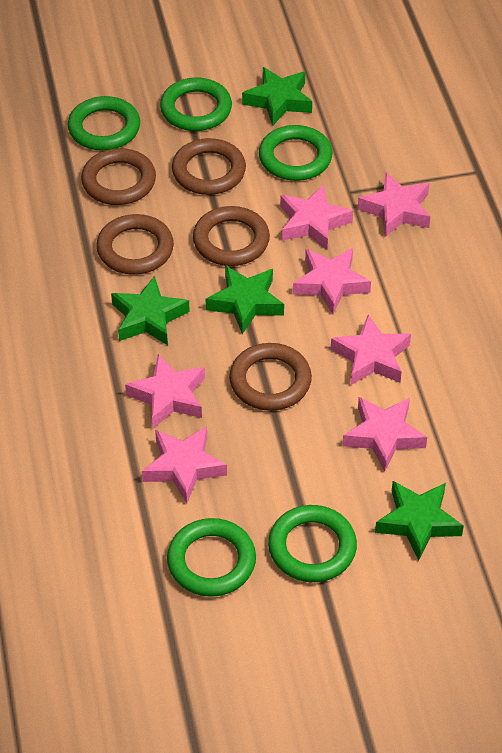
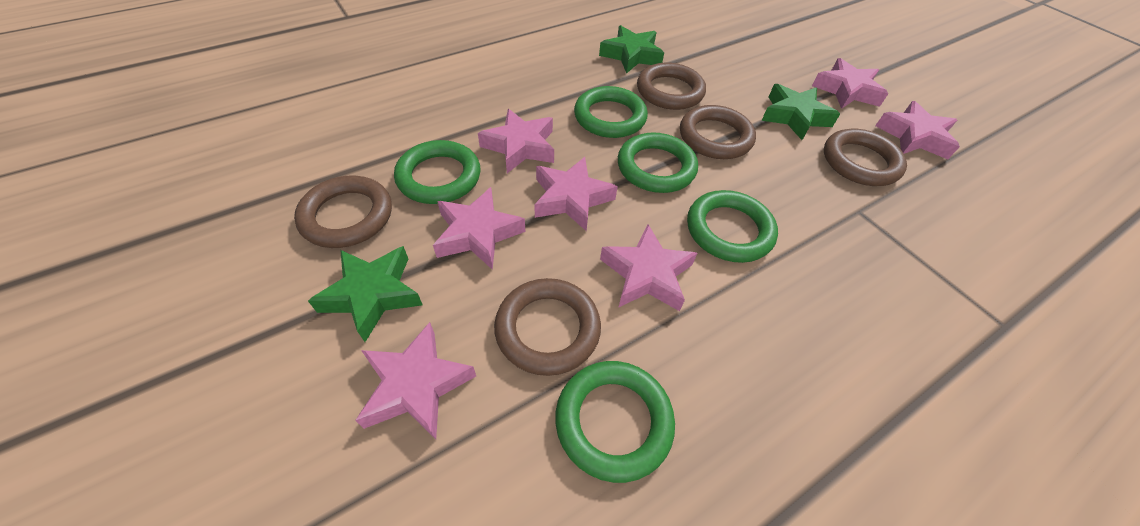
green star: [111,276,190,345] [206,266,284,334] [242,67,312,126] [375,481,464,561] = 4 -> [308,246,423,342] [599,25,664,74] [761,84,840,140] = 3

